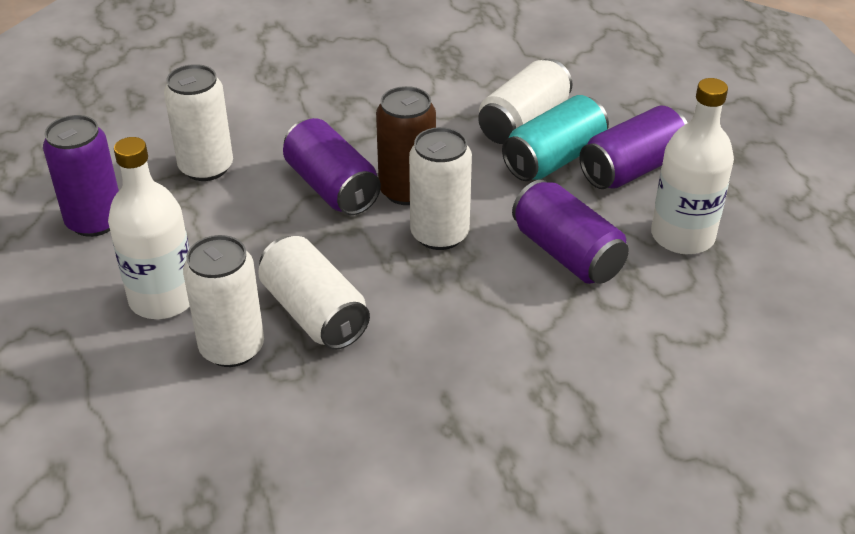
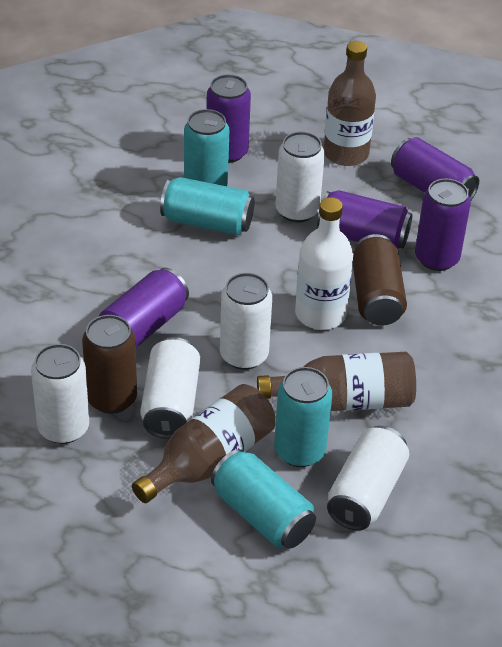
brown bottle: none = 0 -> [132,384,275,503] [257,352,416,411] [324,41,376,166] = 3
brown can: [376,86,436,205] = 1 -> [82,315,137,414] [353,234,407,326] = 2
purple can: [43,115,119,237] [283,118,381,215] [512,180,629,284] [579,105,687,189] = 4 -> [99,268,189,348] [206,74,251,163] [317,190,412,249] [391,137,479,200] [415,178,471,271] = 5
turquoise can: [502,95,609,181] = 1 -> [160,177,254,235] [184,109,229,186] [211,449,316,549] [274,367,332,467] = 4
white bottle: [108,137,190,319] [651,78,734,254] = 2 -> [295,197,353,330] = 1

